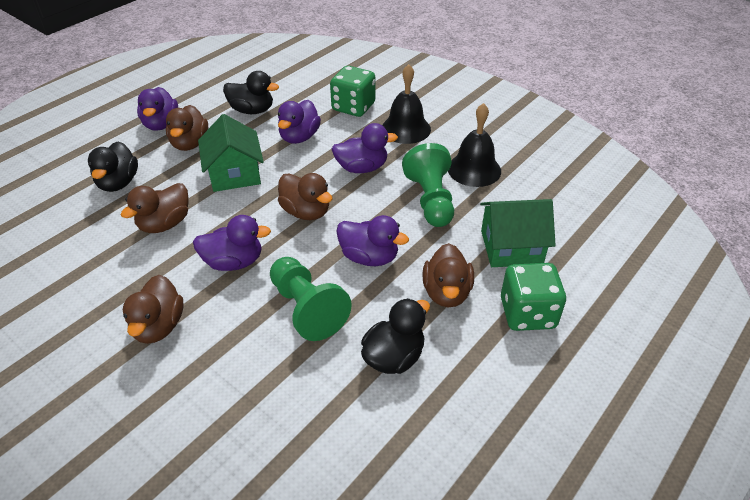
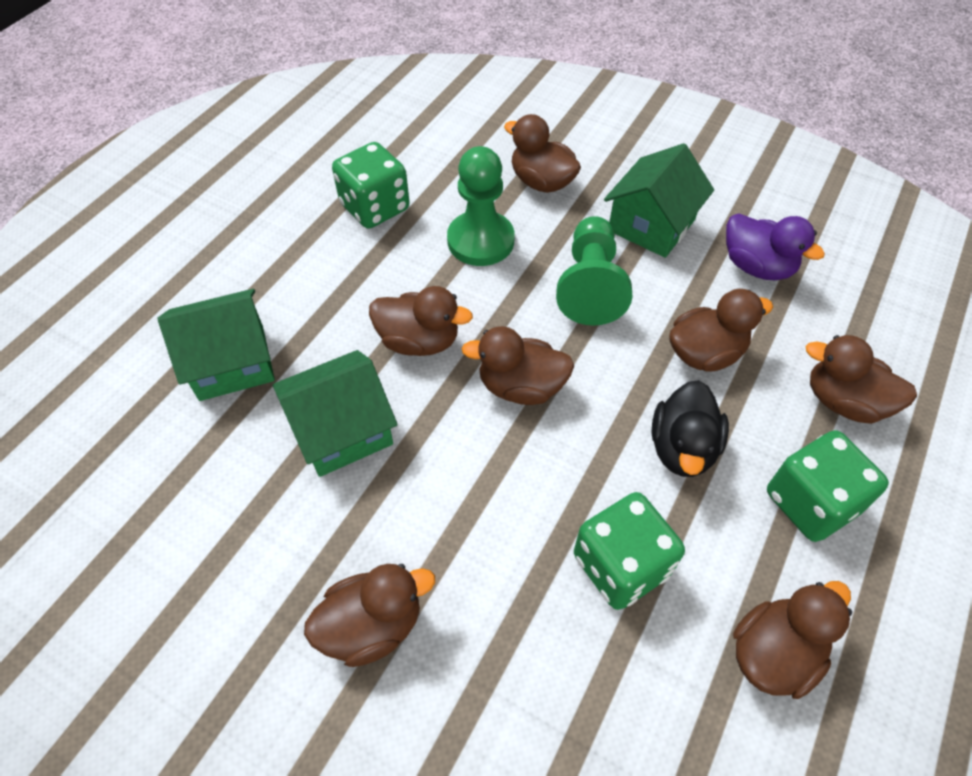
black bell: [382,64,431,144] [448,103,501,187] = 2 -> none = 0
black duck: [88,141,138,192] [223,71,279,114] [361,298,430,374] = 3 -> [652,380,729,477] = 1
brown duck: [120,183,189,233] [123,275,183,344] [166,105,208,151] [278,173,332,220] [422,243,474,307] = 5 -> [304,564,435,667] [369,286,473,356] [461,326,574,405] [504,114,581,193] [669,289,773,372] [733,581,852,699] [806,335,917,424] = 7
green dice: [330,66,375,117] [501,263,566,331] = 2 -> [332,142,410,229] [574,492,685,610] [767,430,889,542] = 3
green house: [198,114,264,192] [480,199,556,267] = 2 -> [158,289,275,401] [273,350,398,477] [604,143,714,258] = 3
purple duck: [137,87,178,131] [193,215,271,271] [278,100,321,144] [331,123,398,173] [336,215,409,266] = 5 -> [726,213,825,280] = 1

